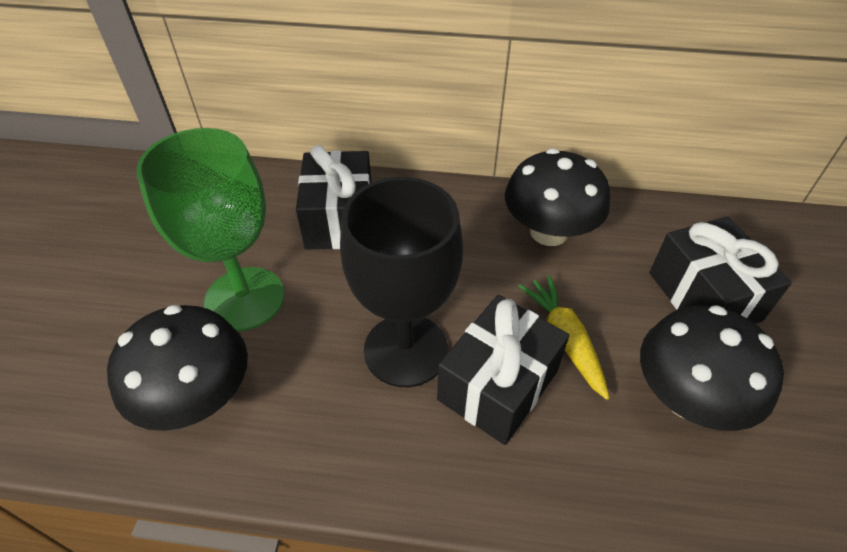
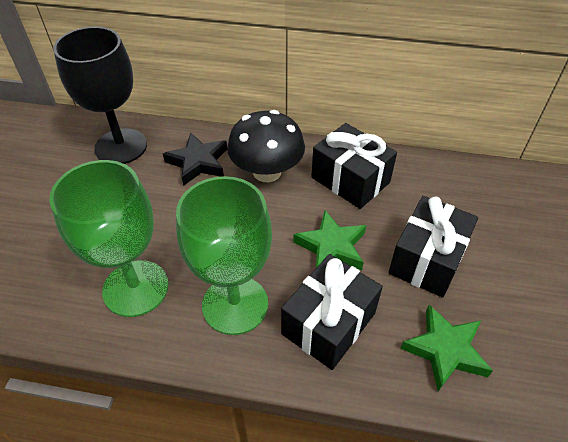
black mushroom: [107,305,248,431] [505,148,610,246] [640,305,784,431] = 3 -> [227,110,305,182] = 1
black star: none = 0 -> [163,132,227,186] = 1
green goblet: [137,128,285,331] = 1 -> [49,160,168,317] [176,176,272,335] = 2
green star: none = 0 -> [293,210,366,270] [400,305,493,391] = 2
yellow carrot: [518,275,609,400] = 1 -> none = 0

